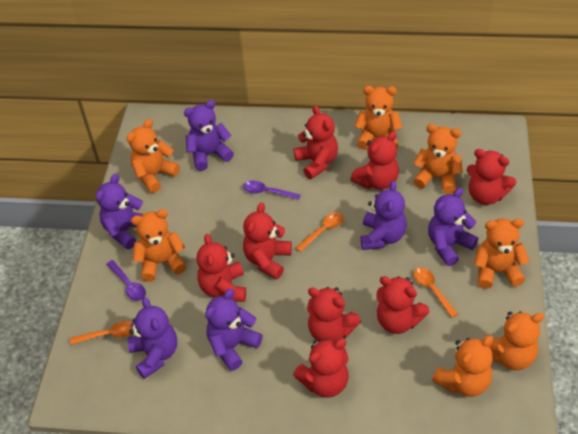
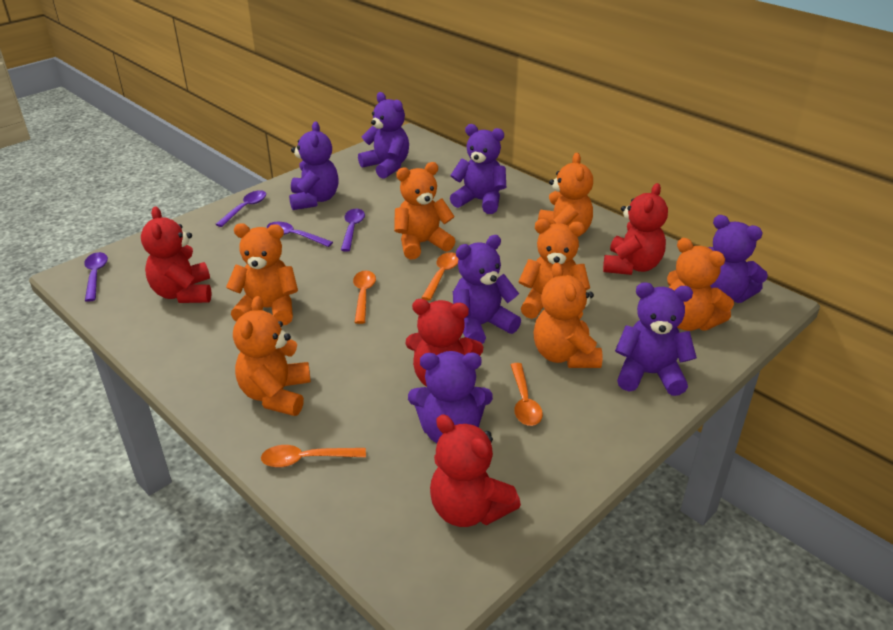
orange spoon: [70,321,133,345] [296,212,344,252] [414,267,458,318] = 3 -> [261,445,366,467] [353,270,376,324] [421,252,458,300] [511,363,543,426] = 4
purple spoon: [107,260,146,301] [243,180,301,200] = 2 -> [84,252,108,302] [215,190,266,227] [267,222,333,247] [341,209,365,252] = 4
purple teddy bear: [96,174,143,250] [128,297,177,379] [184,100,234,171] [205,289,263,371] [361,181,407,250] [428,188,478,266] = 6 -> [289,122,339,210] [358,92,409,179] [408,351,493,443] [450,124,506,214] [453,235,521,344] [615,282,697,396] [708,215,768,303] = 7
red teddy bear: [197,234,246,302] [243,203,292,280] [293,338,349,398] [294,105,338,179] [307,287,361,342] [350,132,399,190] [376,276,429,334] [467,149,516,205] = 8 -> [141,207,212,303] [405,299,483,387] [430,414,521,527] [603,183,668,275] = 4

